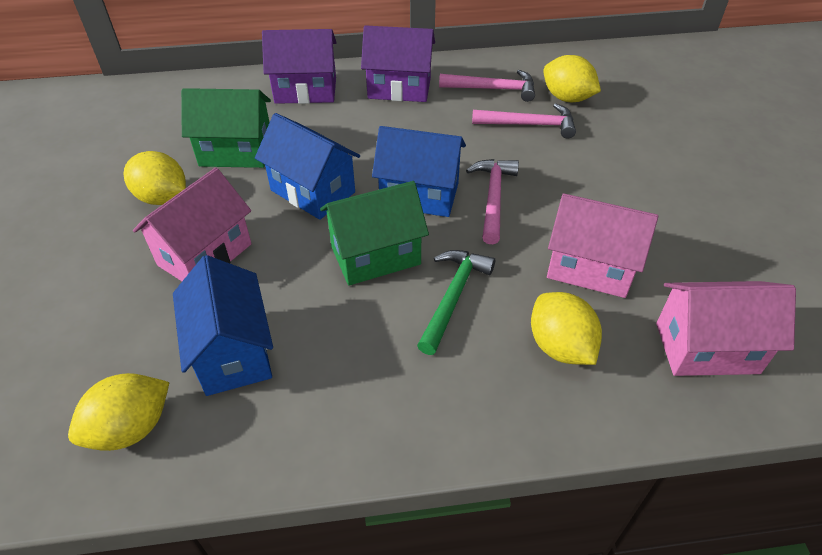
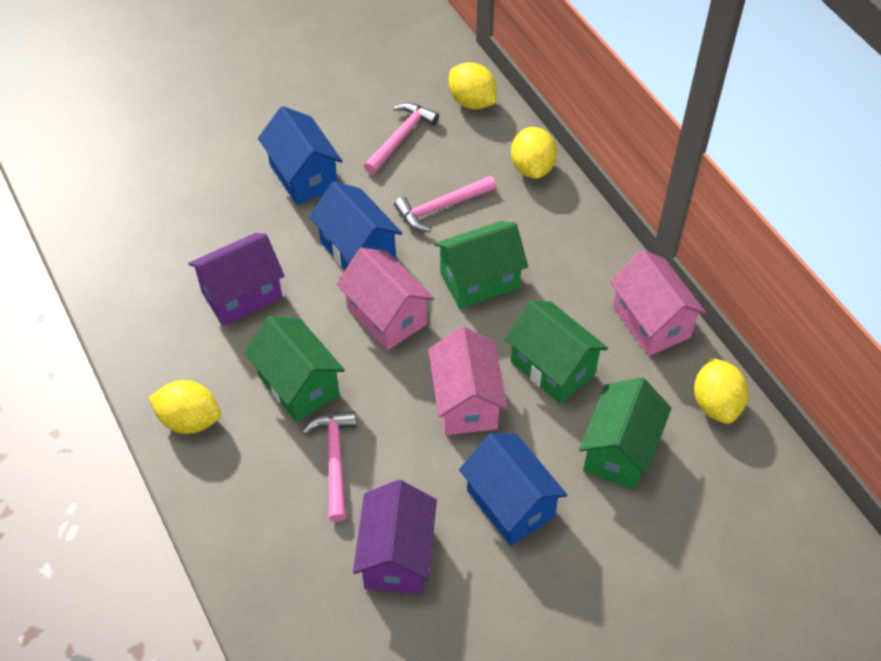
green hammer: [417,250,495,355] = 1 -> none = 0
green house: [181,88,271,168] [320,181,429,286] = 2 -> [244,316,345,422] [434,221,528,309] [505,300,608,404] [579,377,671,490] = 4

